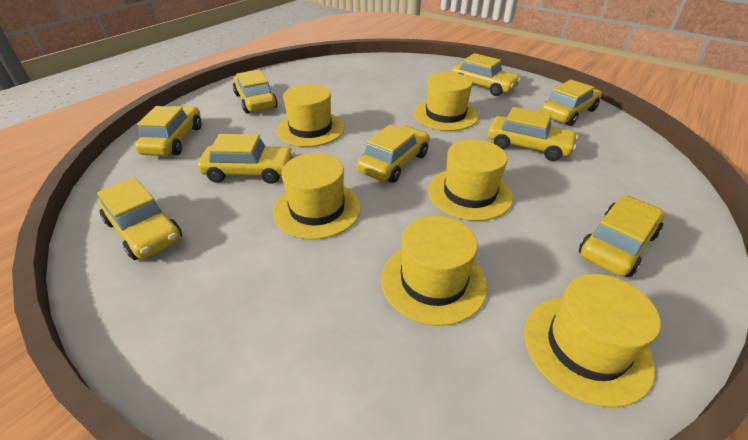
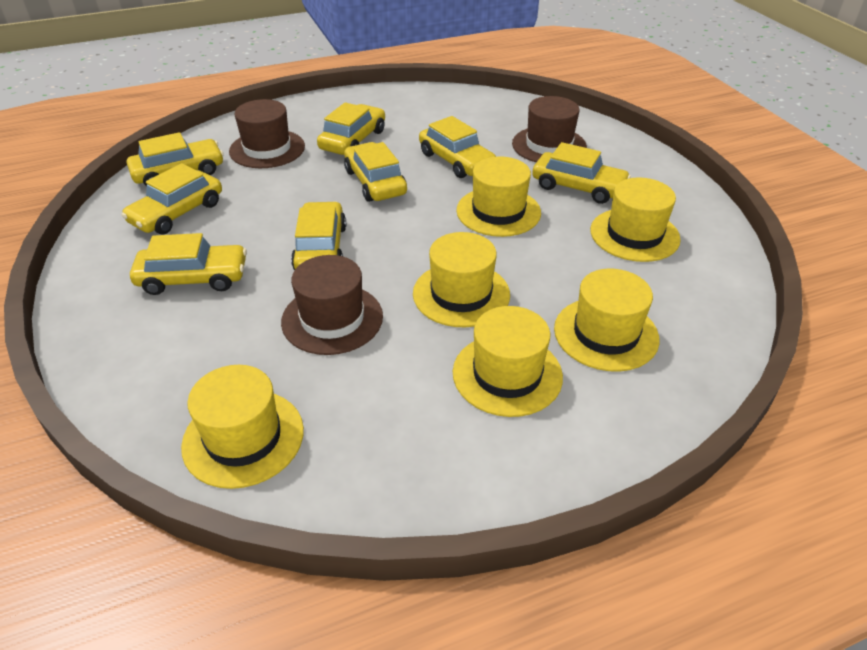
brown hat: none = 0 -> [229,99,305,168] [281,255,383,355] [512,96,587,162] = 3
yellow car: [97,178,182,260] [135,106,202,156] [197,134,295,184] [233,70,278,114] [357,124,430,183] [451,53,521,96] [487,107,578,161] [540,79,602,126] [579,196,664,277] = 9 -> [121,163,222,234] [127,132,224,186] [130,233,247,295] [291,201,346,270] [317,102,385,155] [344,142,407,202] [419,116,496,178] [532,142,631,204] = 8

